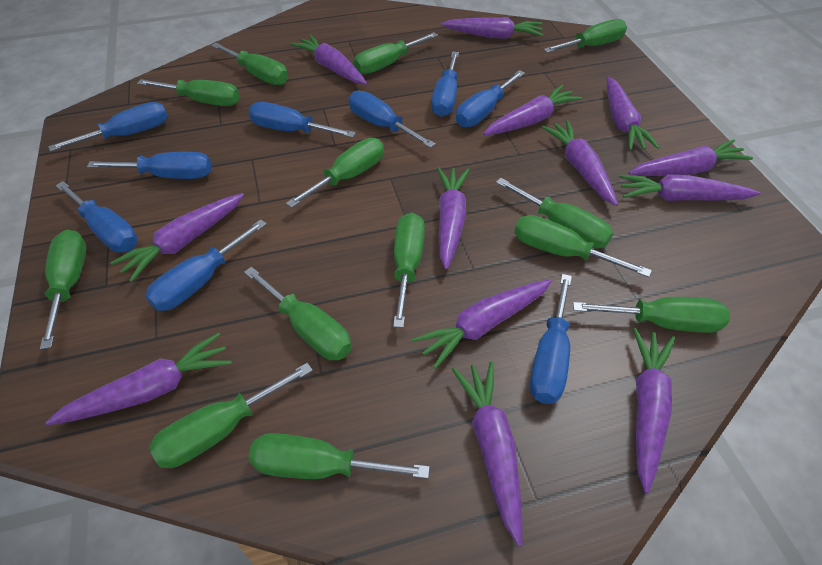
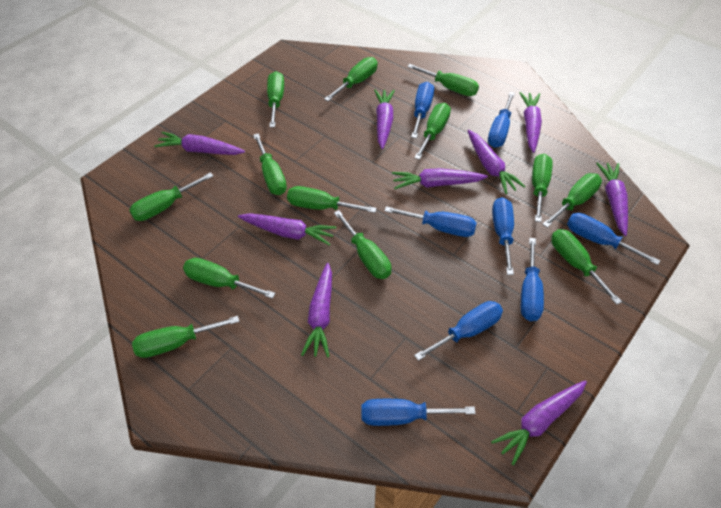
blue screwdriver: [48,102,168,152] [55,181,138,253] [87,152,212,179] [145,219,267,311] [249,102,356,138] [349,91,436,148] [431,52,459,117] [456,70,525,127] [530,274,572,404] = 9 -> [361,399,476,426] [385,206,477,237] [411,82,434,138] [414,301,503,361] [488,92,515,148] [492,197,514,275] [521,238,544,321] [567,213,660,265] = 8
purple carrot: [45,332,232,425] [110,193,244,282] [290,35,367,85] [412,279,552,369] [437,167,469,270] [441,17,543,39] [452,362,523,546] [483,85,582,135] [541,120,618,206] [607,77,660,151] [619,174,760,201] [629,140,753,176] [633,328,675,493] = 13 -> [154,132,245,155] [238,213,336,246] [301,263,332,358] [374,89,395,149] [392,168,488,189] [468,130,526,194] [491,380,587,465] [519,92,542,153] [596,162,628,236] = 9

